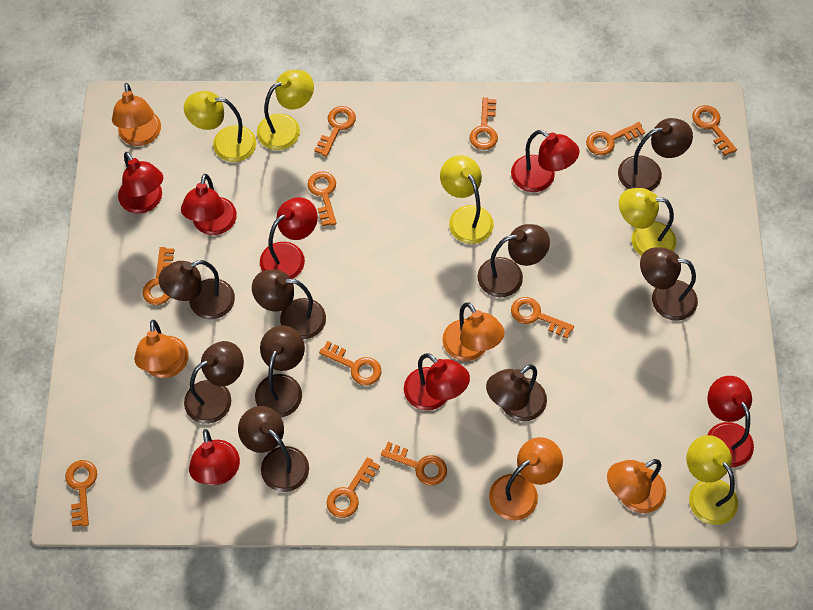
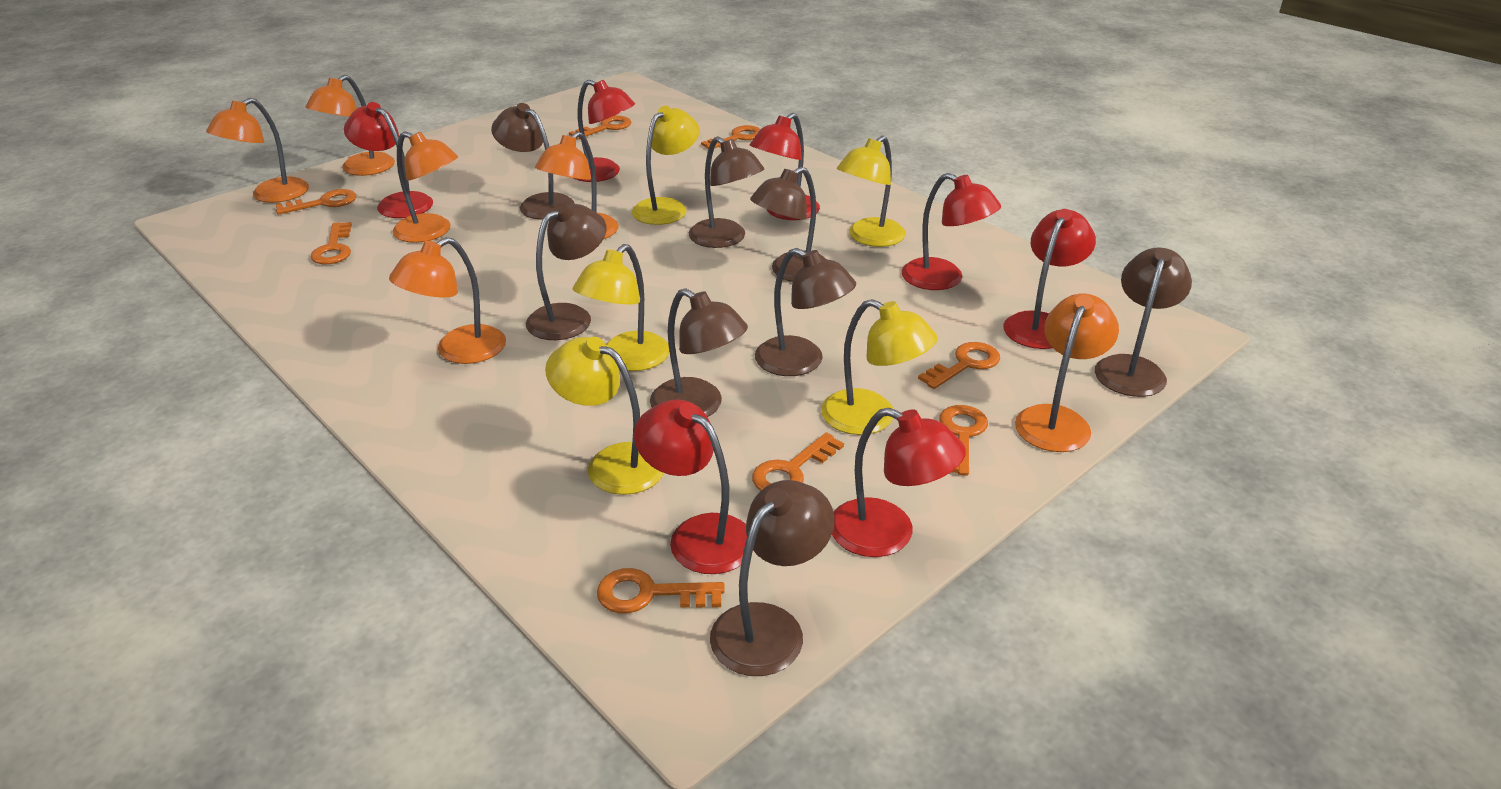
brown lamp: [158,260,235,319] [184,341,244,424] [238,406,309,492] [252,270,326,339] [255,326,305,417] [478,224,550,297] [486,364,547,421] [618,118,693,191] [640,248,698,321] = 9 -> [491,103,575,220] [526,203,607,340] [650,288,748,417] [689,136,764,248] [710,480,834,676] [750,167,827,282] [755,248,856,376] [1095,247,1192,397] = 8
orange key: [65,460,97,526] [142,247,174,305] [307,171,337,226] [314,106,356,157] [319,341,381,385] [326,457,380,518] [381,442,447,485] [470,97,498,150] [511,297,574,338] [586,122,645,155] [692,105,737,156] = 11 -> [276,189,357,215] [310,222,352,264] [569,115,631,140] [597,568,725,614] [701,125,761,149] [752,432,844,491] [918,342,1000,389] [939,405,988,476] = 8
orange lamp: [112,83,161,146] [134,320,189,378] [442,302,505,361] [489,437,563,520] [607,459,666,513] = 5 -> [206,98,309,203] [305,75,395,176] [389,237,506,364] [393,131,458,243] [535,131,619,239] [1015,294,1119,452] = 6

